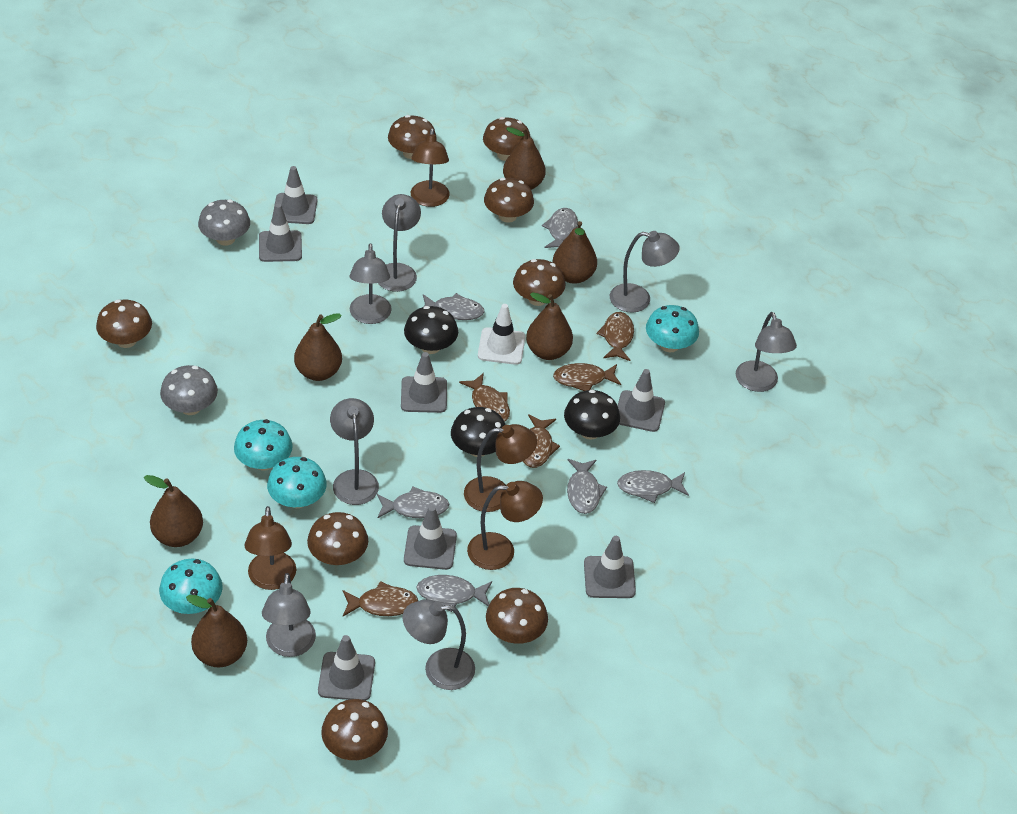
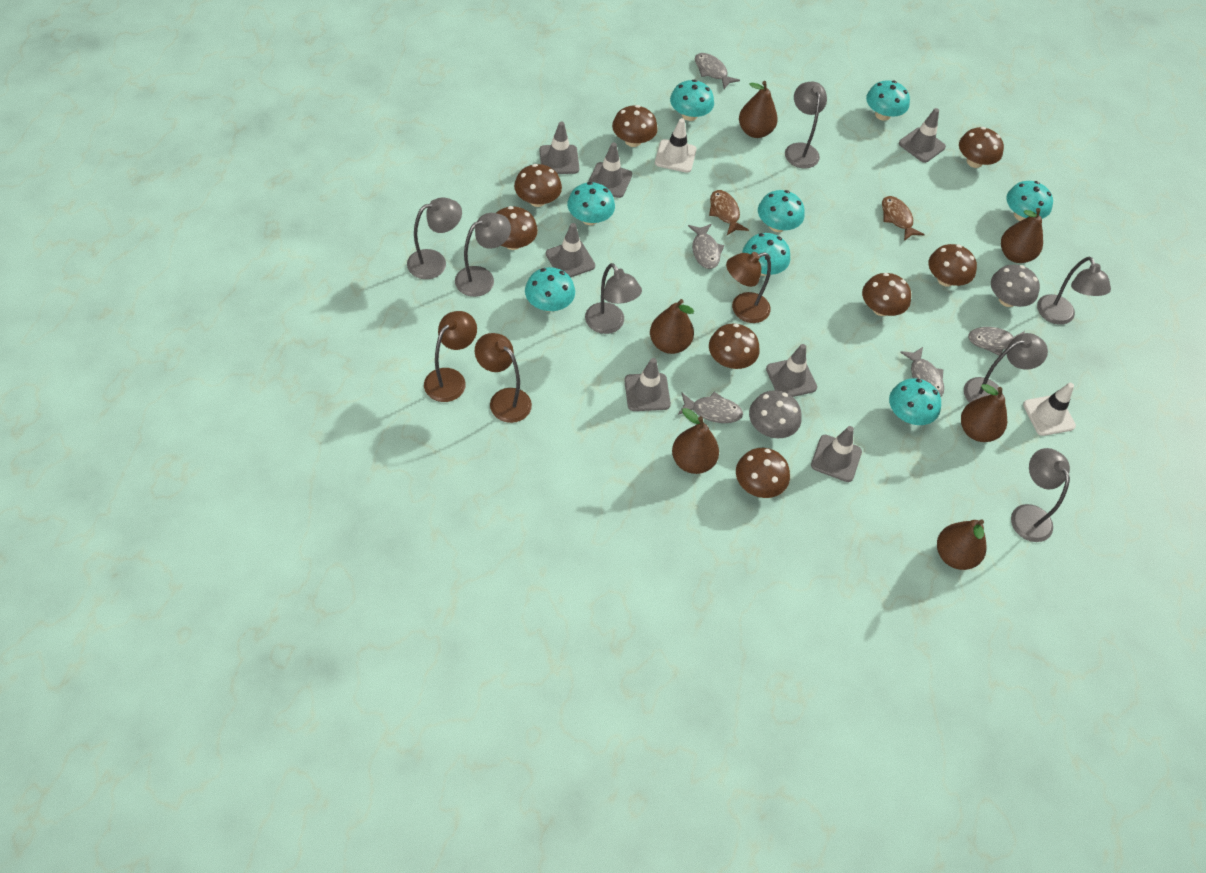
black mushroom: [404,306,458,354] [451,407,506,457] [564,390,620,440] = 3 -> none = 0
brown fish: [343,581,418,616] [459,373,510,422] [523,414,560,468] [553,363,621,391] [597,312,634,361] = 5 -> [709,190,749,235] [882,196,925,241] = 2
brown lamp: [244,506,296,590] [411,129,450,207] [464,424,537,512] [467,481,543,570] = 4 -> [424,311,477,402] [475,333,532,423] [726,252,771,323] = 3
grey fish: [377,486,449,519] [417,575,492,612] [423,293,485,320] [542,208,578,248] [567,459,607,514] [617,470,689,503] = 6 -> [678,392,743,423] [688,224,724,269] [695,53,740,89] [900,347,944,397] [968,327,1025,356] = 5
turquoise mushroom: [159,559,223,614] [234,419,293,471] [267,457,327,508] [646,305,699,352] = 4 -> [525,267,575,312] [567,182,615,225] [670,79,714,121] [742,233,790,276] [758,190,805,232] [866,80,910,121] [889,378,941,425] [1007,181,1053,221] = 8
white traffic cone: [478,304,525,365] = 1 -> [655,118,696,173] [1023,383,1076,436] = 2

